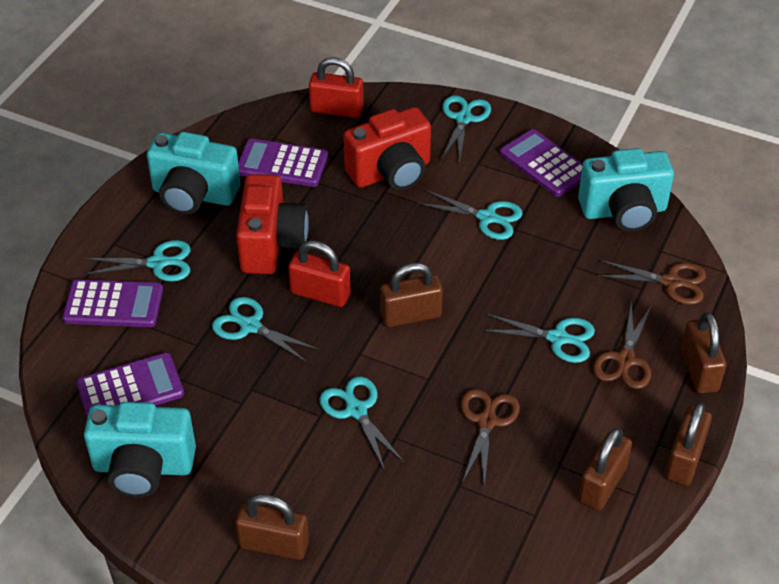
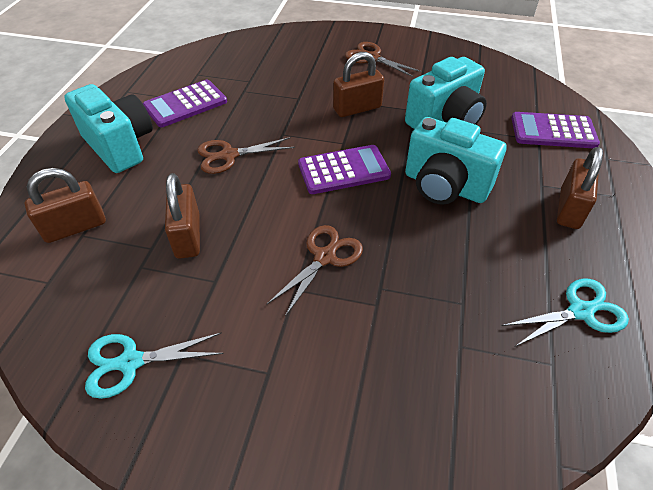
brown padlock: [235,494,309,560] [380,263,443,327] [578,428,632,511] [665,402,712,486] [681,312,726,394] = 5 -> [25,168,106,243] [165,173,200,259] [333,52,384,117] [557,147,603,229] = 4
purple calculator: [62,279,163,327] [77,353,184,418] [238,139,328,187] [500,129,583,197] = 4 -> [143,80,227,127] [298,145,391,194] [511,112,600,148] = 3
red camera: [236,174,309,274] [344,107,431,190] = 2 -> none = 0
red padlock: [288,240,351,307] [309,57,364,118] = 2 -> none = 0
turquoise scissors: [84,240,191,282] [212,297,319,362] [320,376,405,470] [419,190,523,240] [441,95,491,164] [482,314,595,363] = 6 -> [85,332,224,399] [502,279,629,347] = 2

